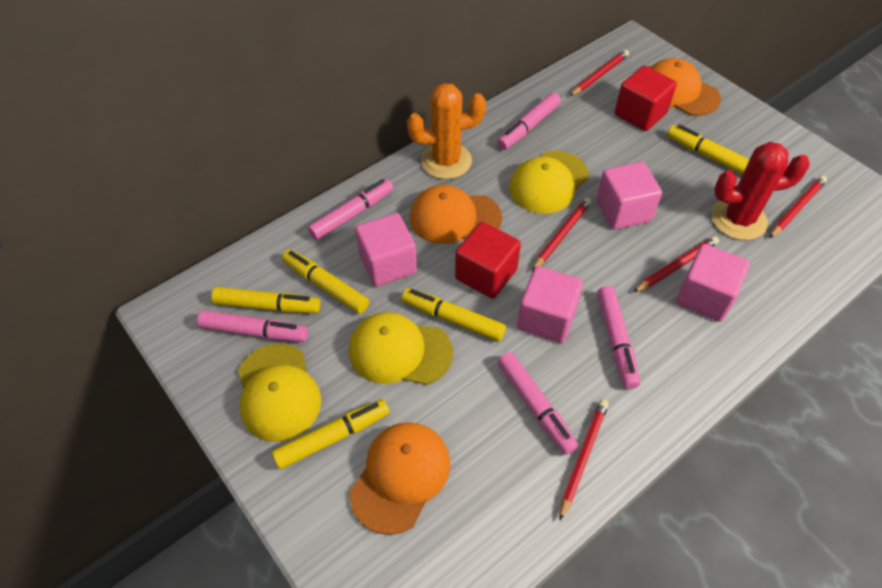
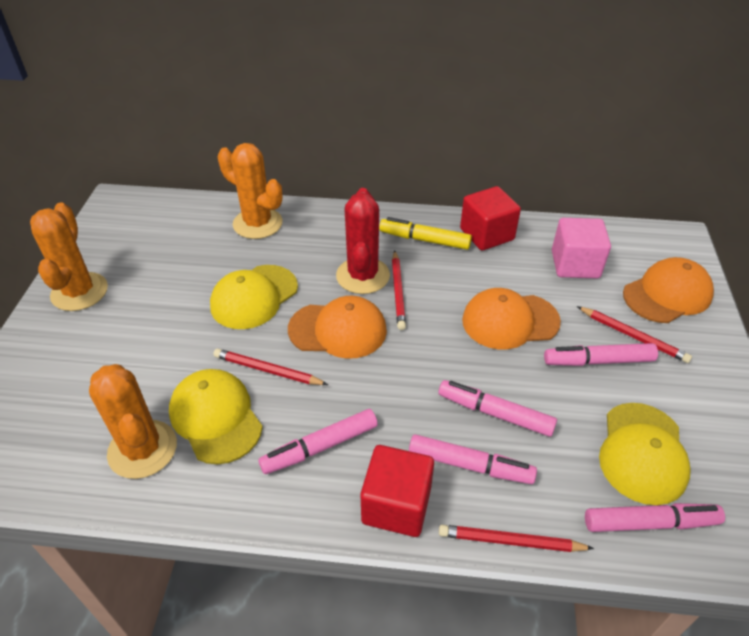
orange cactus: [407,83,486,179] = 1 -> [30,203,108,311] [89,364,177,479] [218,143,283,239] = 3
pink cube: [355,213,417,287] [517,266,583,343] [596,162,662,230] [676,244,750,322] = 4 -> [552,218,611,278] = 1
red pencil: [532,198,591,271] [559,399,609,521] [570,50,629,96] [633,236,719,292] [769,176,827,238] = 5 -> [213,349,328,385] [392,251,406,330] [439,525,594,552] [577,306,692,363] = 4
yellow marker: [211,287,320,313] [272,399,389,469] [282,249,369,314] [402,288,506,341] [667,124,750,174] = 5 -> [379,217,472,250] = 1

